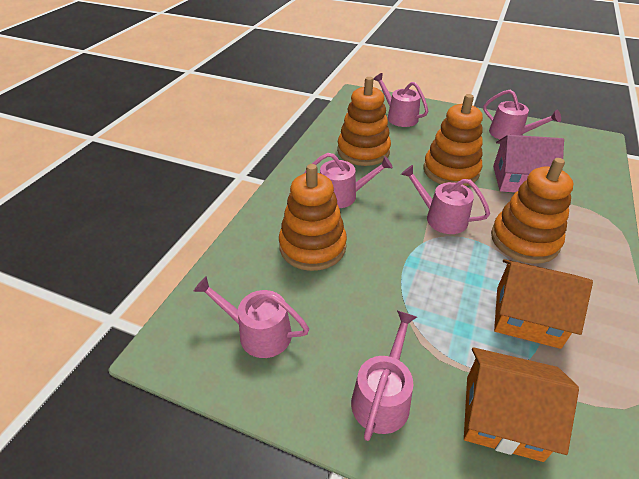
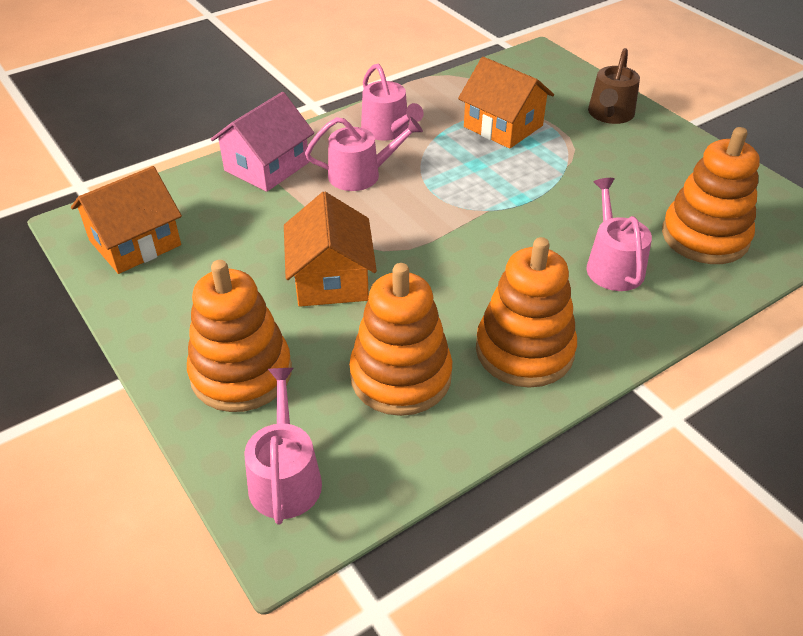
brown watering can: none = 0 -> [588,48,640,124] = 1
orange house: [464,347,579,462] [494,259,593,349] = 2 -> [71,166,182,274] [284,192,377,307] [458,57,554,149] = 3
pink watering can: [193,276,309,358] [304,153,393,208] [351,311,417,441] [373,73,428,127] [401,165,490,234] [483,90,561,140] = 6 -> [244,368,322,525] [305,117,423,191] [361,64,424,140] [586,178,652,291] = 4

